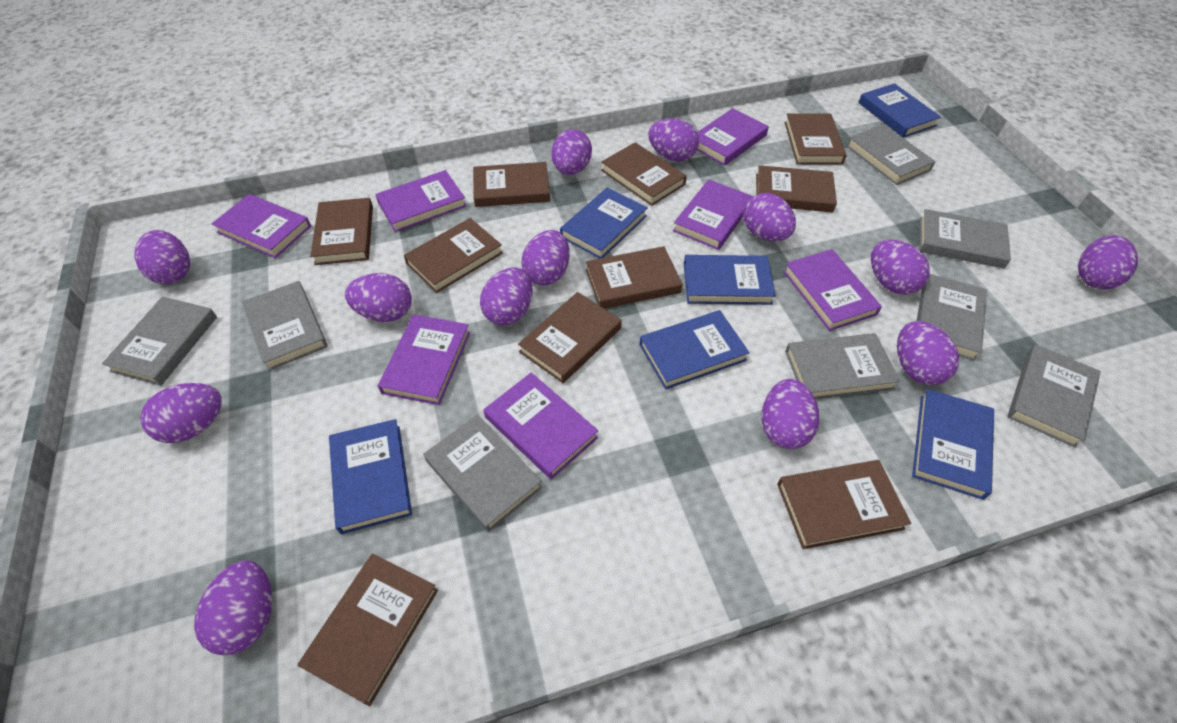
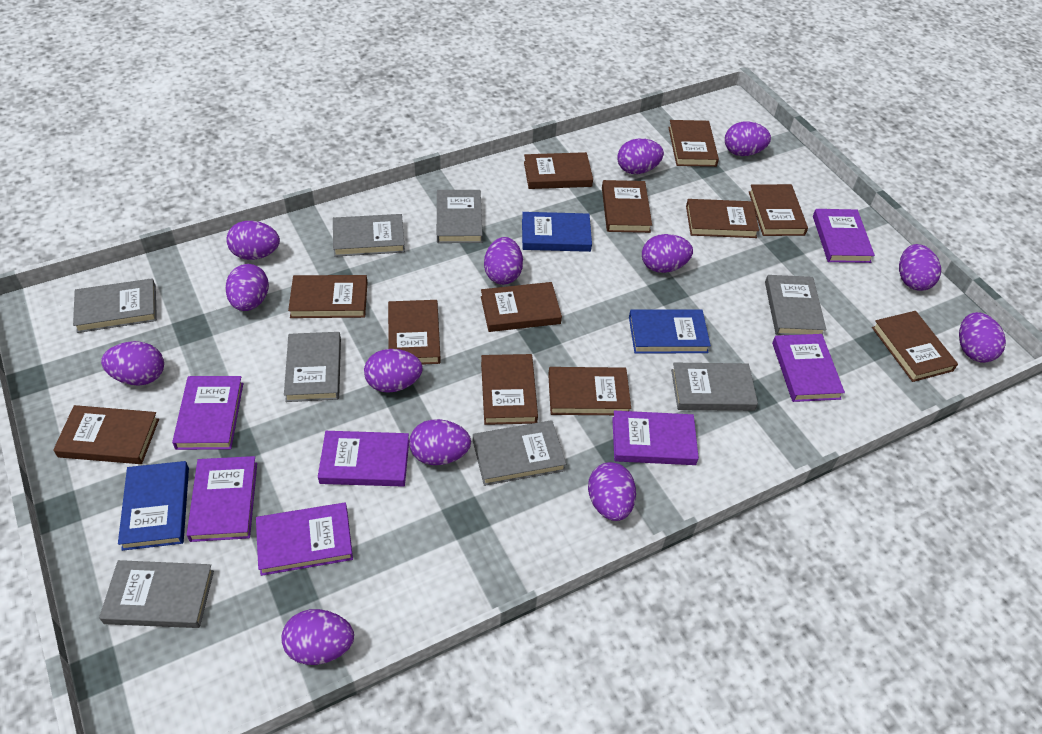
blue book: [329,419,412,534] [560,187,648,259] [639,310,750,390] [684,255,776,305] [858,83,941,138] [912,389,994,500] = 6 -> [118,461,189,551] [522,212,592,252] [629,309,711,354] = 3
brown book: [298,554,438,706] [310,198,373,265] [404,218,503,293] [473,162,550,207] [518,292,622,383] [586,246,682,309] [601,143,687,206] [756,165,837,213] [777,460,911,549] [785,113,847,165] = 10 -> [53,405,159,464] [288,275,367,318] [388,300,441,365] [481,282,562,332] [481,354,538,425] [524,152,593,189] [548,367,631,415] [602,180,652,233] [668,120,719,167] [686,199,759,238] [749,184,808,236] [872,311,958,382] = 12

